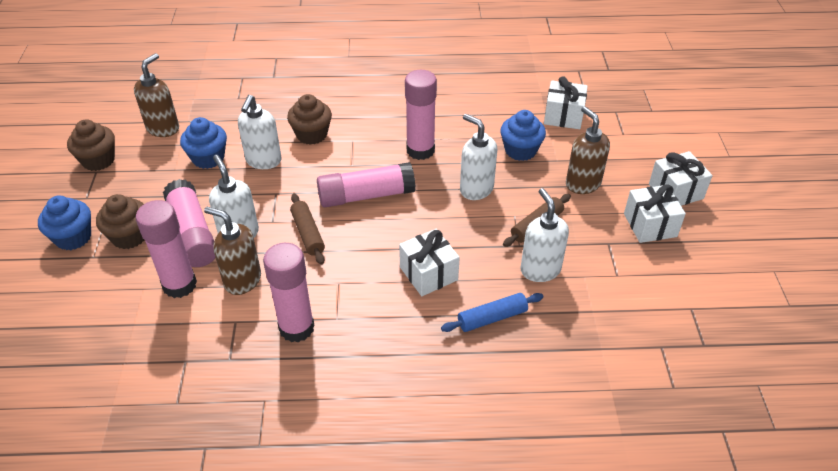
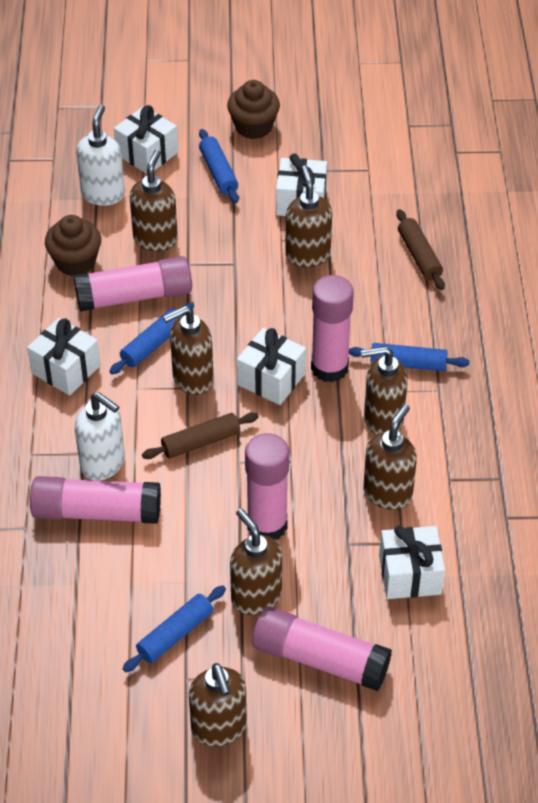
blue cupcake: [38,196,91,250] [180,117,227,169] [500,110,546,161] = 3 -> none = 0
blue rolling pin: [441,293,543,332] = 1 -> [110,302,194,374] [122,586,226,672] [199,129,239,203] [349,343,469,371] = 4
brown cupcake: [67,119,115,171] [96,194,144,249] [287,94,332,145] = 3 -> [45,215,101,276] [227,80,280,139] = 2
brown soap dispenser: [134,53,179,137] [204,207,261,295] [566,106,610,194] = 3 -> [130,150,178,251] [163,306,213,395] [189,663,247,747] [230,508,282,615] [285,165,332,268] [361,346,408,435] [363,404,417,510] = 7
white gift: [399,229,460,296] [544,76,588,129] [624,184,686,243] [649,151,713,206] = 4 -> [27,318,100,396] [114,105,178,174] [237,328,306,405] [276,153,327,216] [379,525,445,599] = 5
white soap dispenser: [209,155,259,238] [238,95,282,169] [460,114,497,200] [521,188,569,282] = 4 -> [75,392,125,481] [76,105,125,206] = 2

